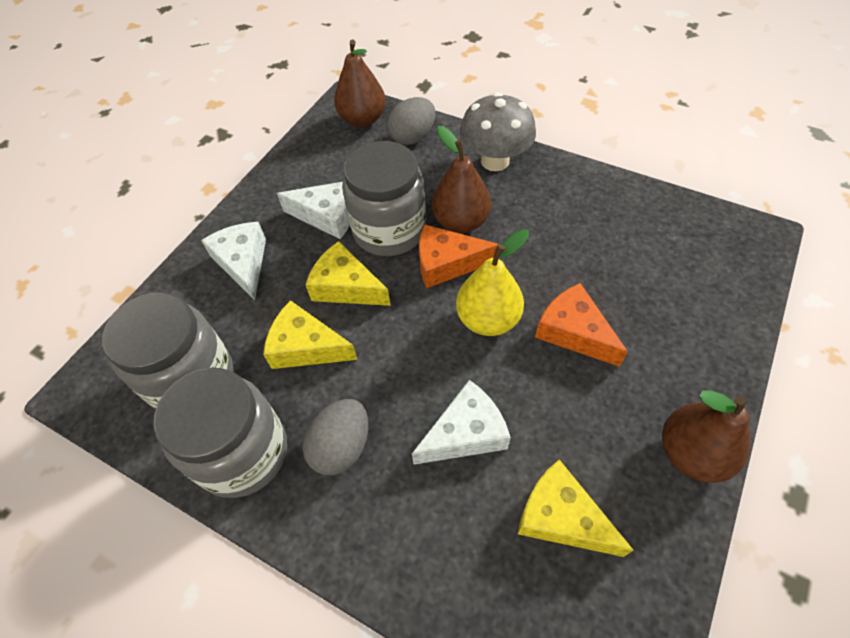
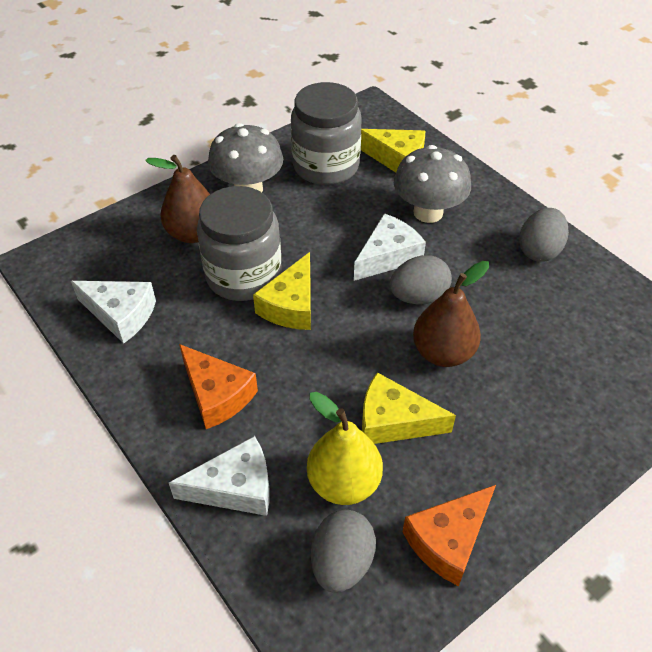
brown pear: [334,40,386,127] [432,126,491,233] [662,390,750,483] = 3 -> [145,155,210,243] [413,261,489,367] = 2
grey egg: [302,399,368,475] [387,97,436,145] = 2 -> [311,510,376,592] [389,255,452,305] [519,208,569,262] = 3
grey jar: [102,292,233,410] [153,368,287,498] [342,141,426,256] = 3 -> [197,186,282,301] [291,82,362,185] = 2
grey mushroom: [460,92,536,171] = 1 -> [208,123,283,192] [394,145,471,223] = 2

